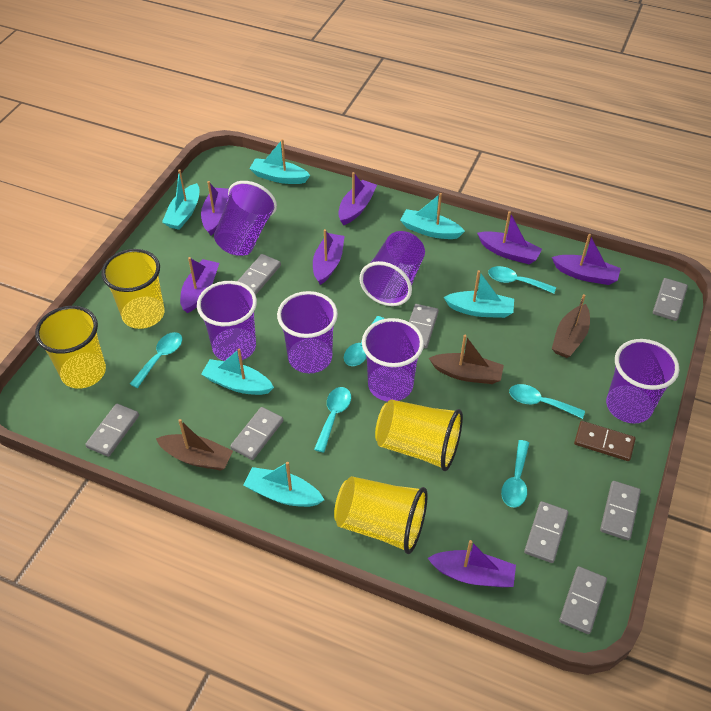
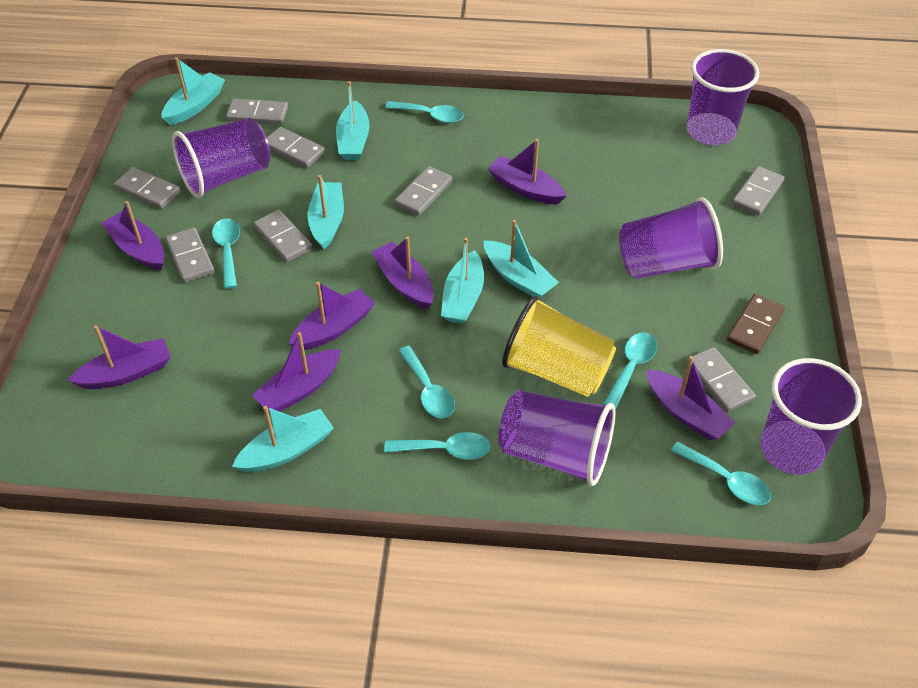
brown boat: [156,419,233,471] [429,335,504,384] [552,294,590,358] = 3 -> none = 0
purple cup: [197,281,257,361] [214,181,277,256] [277,291,338,373] [360,231,425,306] [362,318,424,402] [606,339,679,424] = 6 -> [172,118,271,198] [498,390,615,486] [619,197,723,279] [687,49,759,145] [760,358,862,475] = 5
yellow cup: [35,306,106,389] [101,249,165,329] [334,476,428,554] [375,400,463,471] = 4 -> [502,296,616,397] = 1

